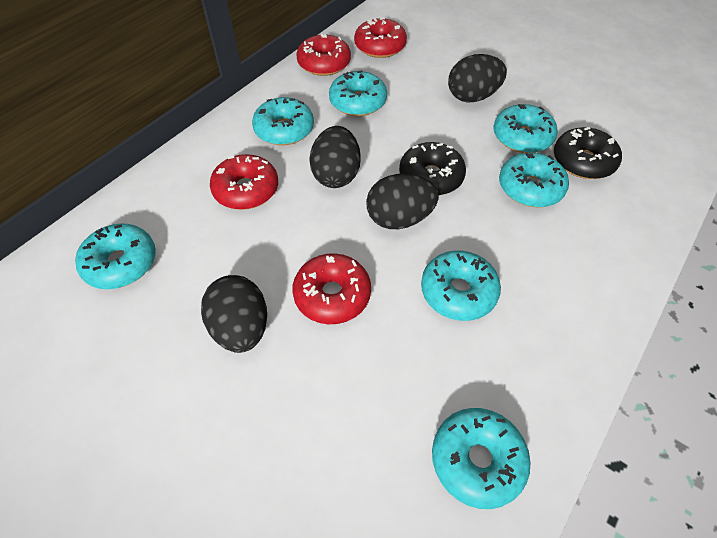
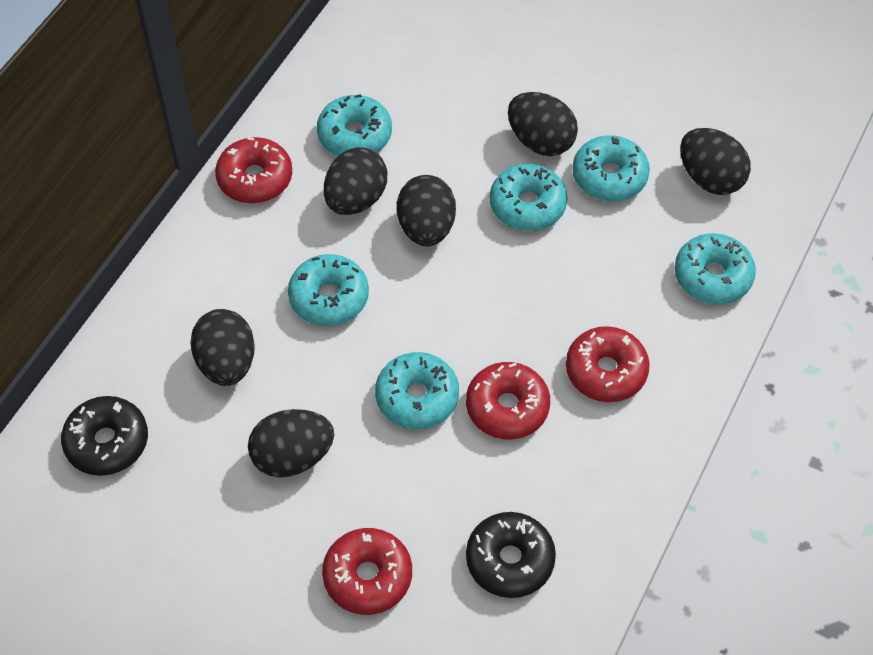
black egg: [201,275,267,353] [309,126,361,188] [366,174,439,229] [448,54,507,102] = 4 -> [190,309,255,386] [248,409,334,478] [324,147,387,215] [397,175,456,246] [508,92,578,156] [680,128,751,195] = 6
turquoise donut: [75,223,156,289] [252,97,314,145] [329,70,387,116] [421,251,501,321] [432,408,531,509] [493,104,558,153] [499,152,569,207] = 7 -> [288,254,369,326] [317,94,392,156] [375,352,459,429] [490,164,567,231] [573,135,650,201] [674,233,756,304] = 6

